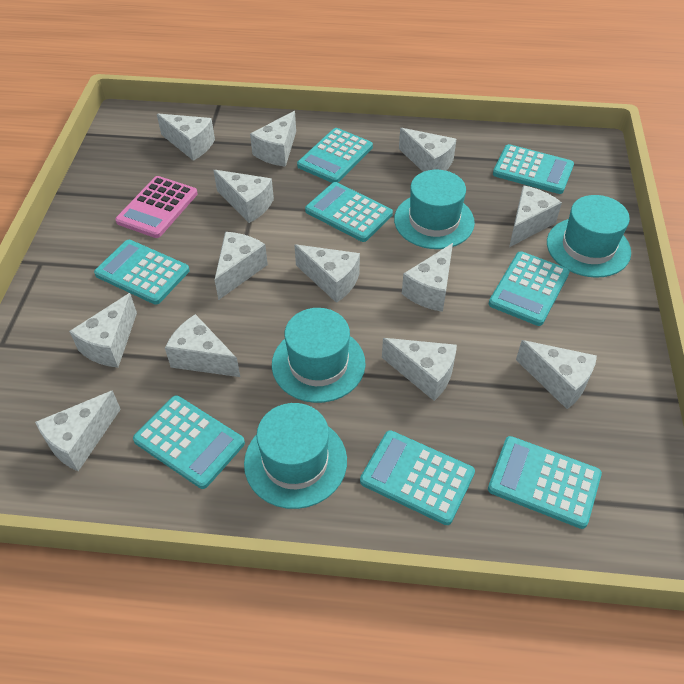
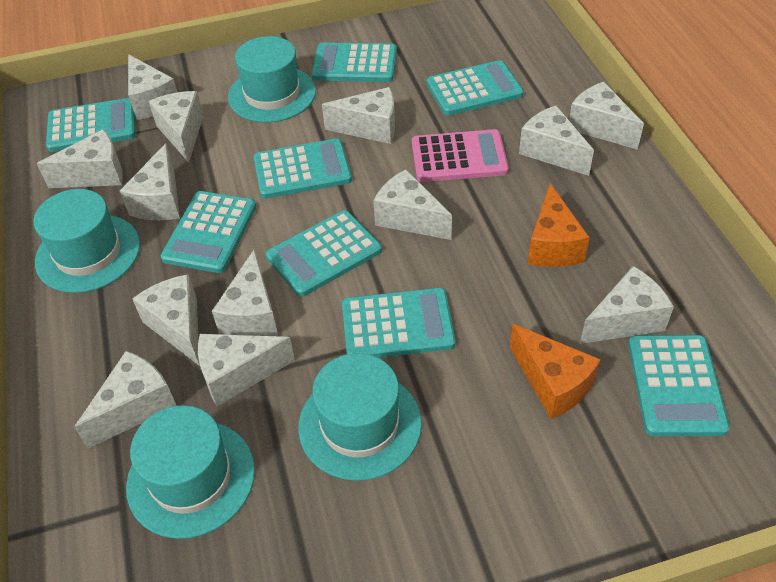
orange cheese: none = 0 -> [510,324,601,419] [528,183,590,267] = 2

